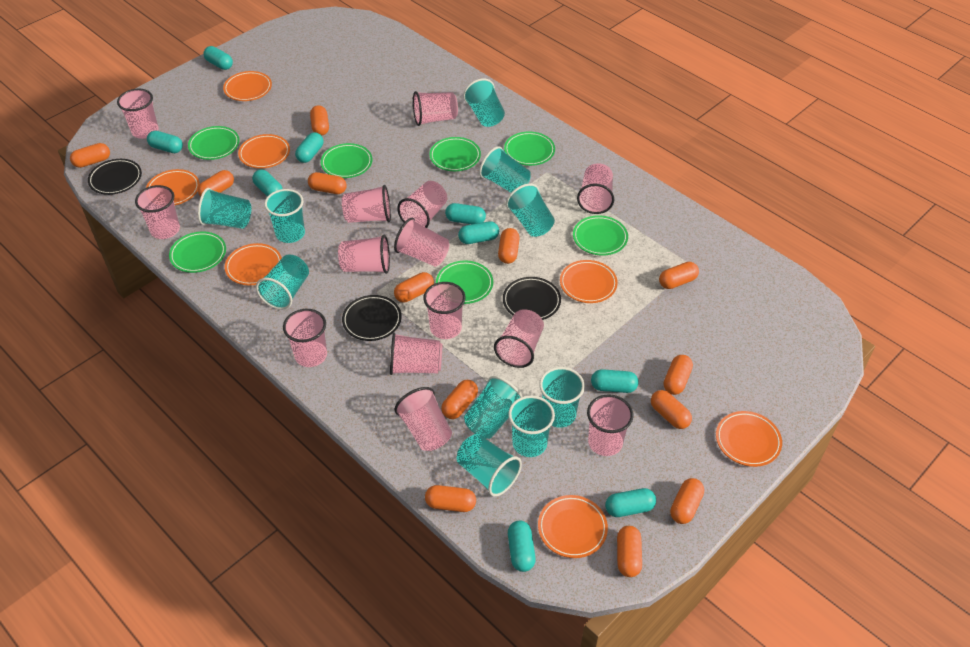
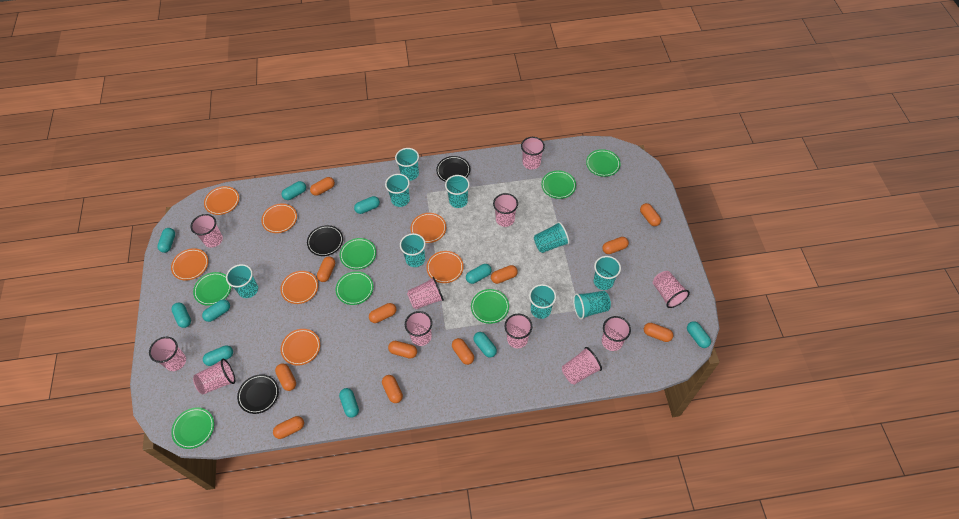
orange capsule: [70,143,110,168] [198,170,234,196] [308,172,347,194] [310,105,329,136] [394,272,434,302] [425,485,476,512] [441,380,478,419] [498,228,519,264] [617,526,642,577] [651,390,692,429] [659,262,699,289] [664,355,693,395] [670,478,704,524] = 13 -> [273,416,304,439] [275,363,296,391] [310,177,335,196] [317,256,335,282] [369,303,396,323] [382,375,403,403] [388,341,417,359] [452,338,474,365] [491,265,518,284] [602,237,629,254] [640,203,661,226] [644,323,673,342] = 12
pink cup: [117,88,159,139] [135,185,180,239] [283,309,327,367] [338,235,390,274] [342,185,391,223] [390,333,443,375] [394,218,449,267] [394,387,452,451] [397,181,447,228] [413,91,458,126] [423,282,466,339] [494,309,544,368] [577,163,614,214] [587,394,633,456] = 14 -> [149,337,186,371] [190,214,223,248] [193,358,235,394] [405,311,432,346] [407,277,444,310] [493,193,518,227] [505,314,533,348] [521,137,545,170] [562,347,602,385] [602,316,631,351] [653,271,690,308] = 11
turquoise capsule: [147,131,183,153] [203,46,233,70] [252,169,283,197] [295,132,323,163] [445,203,486,224] [458,221,499,244] [508,521,536,572] [591,369,639,393] [605,488,656,517] = 9 -> [157,228,175,253] [171,303,191,328] [202,299,230,322] [203,346,233,366] [281,181,306,200] [339,388,359,418] [354,196,380,214] [466,264,492,284] [473,332,497,358] [687,321,711,348] = 10
turquoise cup: [198,188,251,229] [256,254,309,310] [264,189,305,243] [457,434,522,497] [463,78,505,127] [464,376,523,439] [479,146,531,192] [506,184,555,237] [508,396,555,457] [539,367,585,428] = 10 -> [226,264,258,298] [385,174,410,207] [395,148,419,181] [400,233,426,267] [445,175,470,208] [529,284,556,319] [534,222,570,253] [573,291,611,319] [594,256,621,290] = 9

